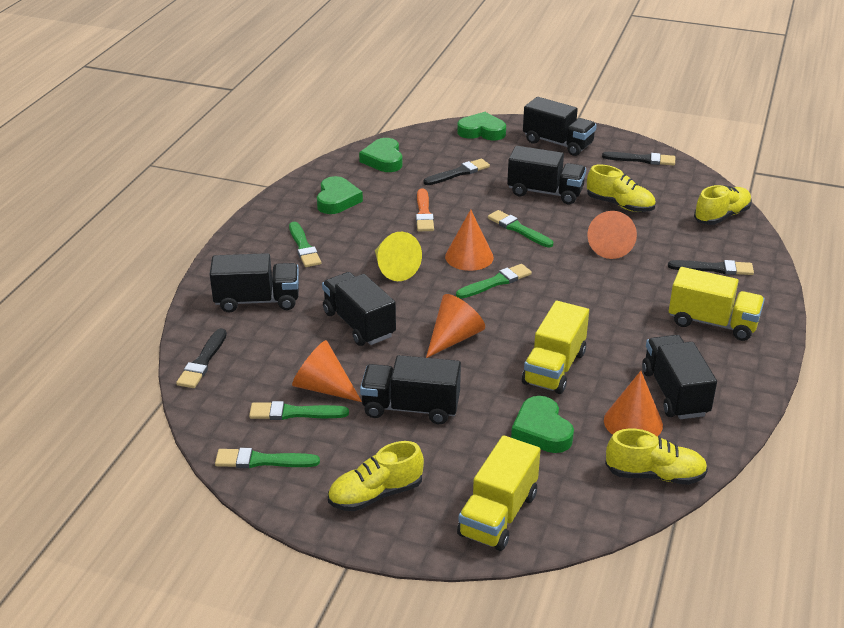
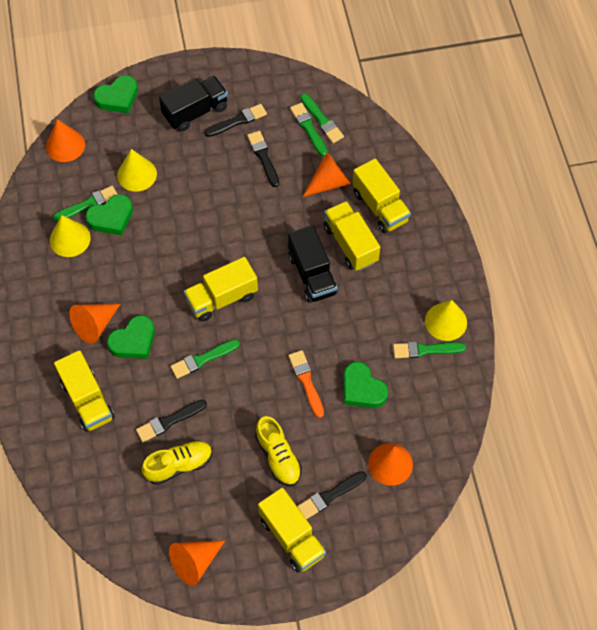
black truck: [210,253,299,313] [322,272,396,346] [360,355,461,424] [507,146,586,204] [523,97,597,156] [642,335,717,419] = 6 -> [159,76,228,132] [288,225,338,303] = 2
yellow cone: [375,232,422,281] = 1 -> [50,215,91,257] [117,149,157,192] [425,300,467,341] = 3
yellow shoe: [328,441,424,511] [587,165,656,212] [605,429,708,485] [694,185,752,225] = 4 -> [141,440,212,485] [255,416,302,486] = 2
yellow truck: [457,435,541,551] [522,301,589,394] [669,267,765,341] = 3 -> [54,350,115,432] [184,257,258,322] [258,488,326,573] [324,201,380,271] [352,159,411,233] = 5

